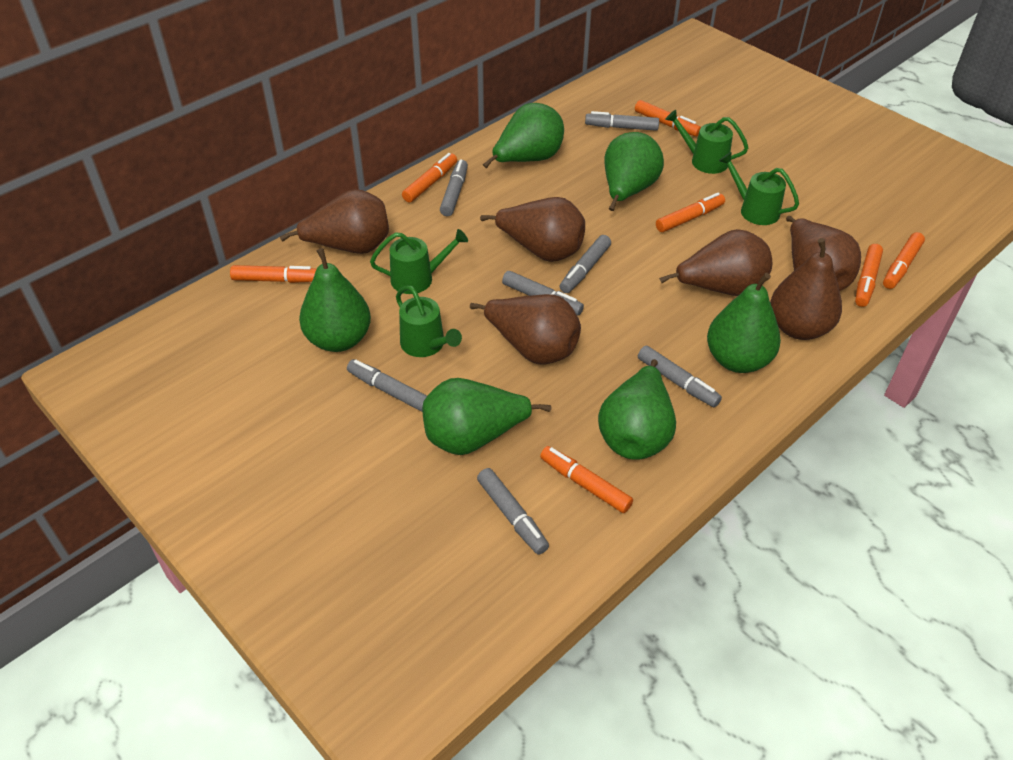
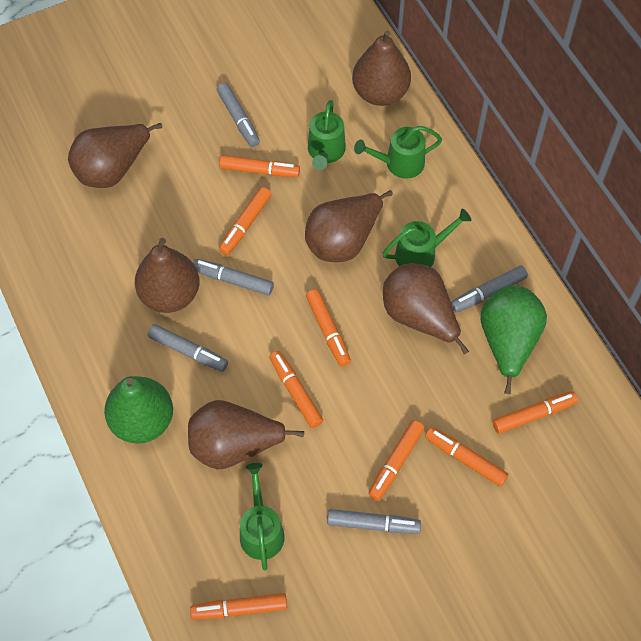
green pear: [299,248,371,352] [422,378,551,455] [483,103,564,168] [598,359,676,460] [605,132,664,211] [707,273,781,373] = 6 -> [104,376,173,444] [481,286,547,394] = 2
grey marker: [347,359,427,412] [440,159,468,216] [477,468,549,555] [502,271,584,315] [560,235,611,293] [585,111,659,131] [638,346,722,407] = 7 -> [148,324,228,372] [193,259,274,295] [216,83,260,147] [327,509,421,534] [451,266,528,313] = 5
orange marker: [230,265,316,283] [402,153,457,203] [540,446,633,513] [635,100,701,137] [656,193,725,232] [855,244,883,307] [883,232,925,289] = 7 -> [190,593,287,620] [219,155,300,177] [219,187,271,255] [269,351,323,428] [306,289,351,367] [368,420,425,501] [425,427,508,487] [493,391,578,434] = 8

